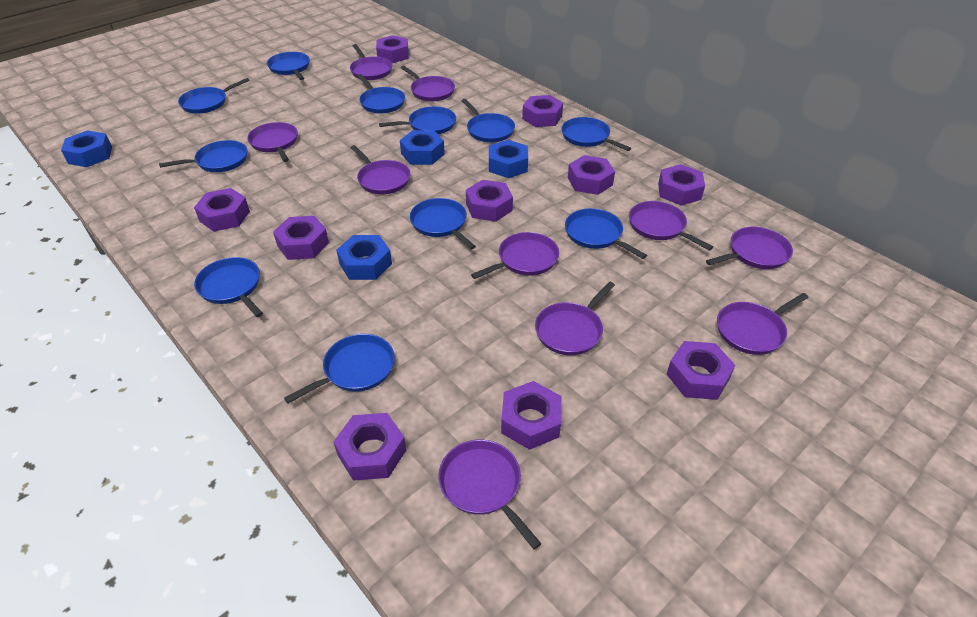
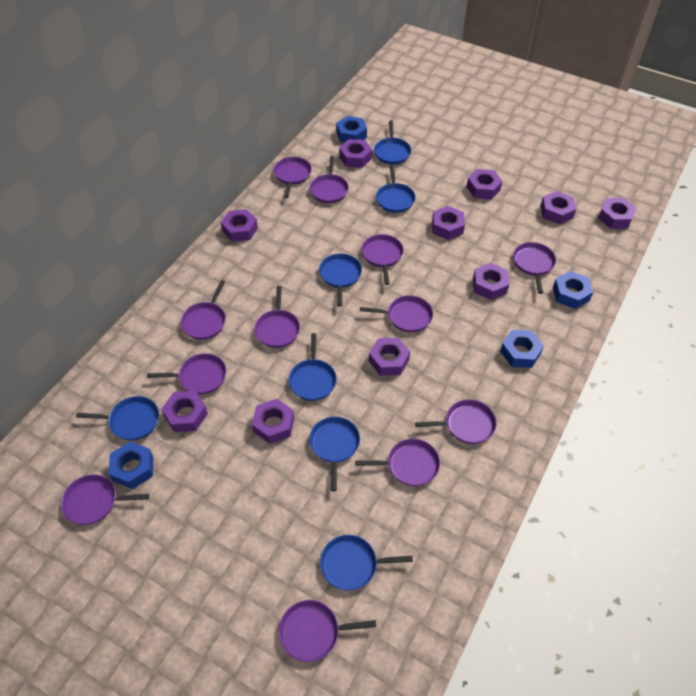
blue pan: [159,140,248,172] [178,78,250,114] [194,257,263,317] [267,52,310,80] [284,334,395,403] [358,74,405,113] [379,106,456,134] [410,198,476,249] [462,99,515,142] [561,117,631,151] [565,208,647,259] = 11 -> [76,396,159,441] [289,333,337,401] [309,417,360,491] [319,254,362,306] [320,535,413,591] [374,121,411,164] [376,164,416,213] = 7
purple pan: [247,122,298,162] [350,44,392,80] [350,145,411,194] [401,66,455,101] [438,440,541,549] [471,232,559,279] [535,281,615,355] [629,201,713,251] [706,227,793,269] [717,293,809,355] = 10 -> [61,474,149,525] [147,353,226,394] [180,280,226,340] [254,286,300,348] [273,157,312,198] [279,600,376,662] [310,156,349,203] [355,439,440,486] [360,296,433,332] [362,234,404,285] [415,400,497,444] [513,242,556,294] = 12

